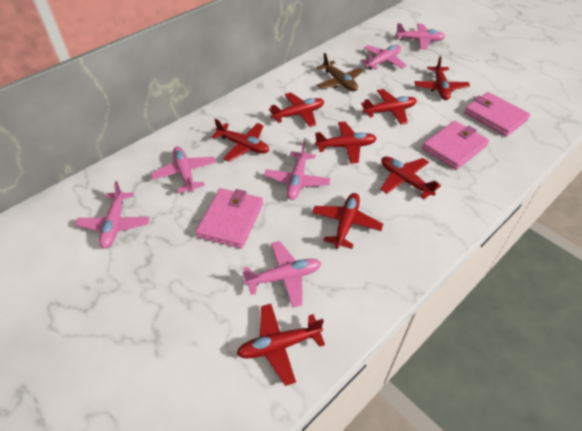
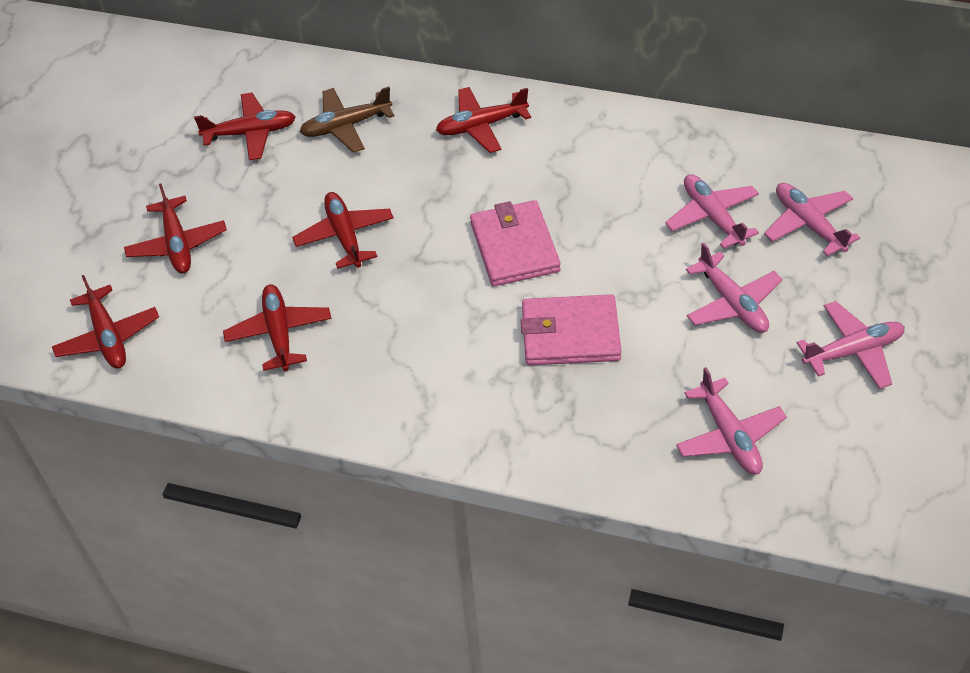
pink plane: [75,181,150,248] [151,147,216,193] [243,241,321,308] [264,141,331,200] [360,45,407,70] [395,23,445,50] = 6 -> [665,174,759,249] [676,367,787,475] [686,242,782,333] [764,183,860,256] [797,301,905,389] = 5
pink wallet: [196,188,263,249] [422,121,489,170] [464,92,531,137] = 3 -> [470,200,561,287] [521,294,622,366] = 2
red plane: [211,119,269,162] [237,304,325,386] [269,92,324,127] [312,193,383,249] [315,122,377,164] [361,89,417,125] [380,156,441,199] [414,56,470,100] = 8 -> [52,275,159,368] [124,184,227,273] [194,92,296,160] [223,284,331,371] [292,192,394,269] [436,87,531,153] = 6

